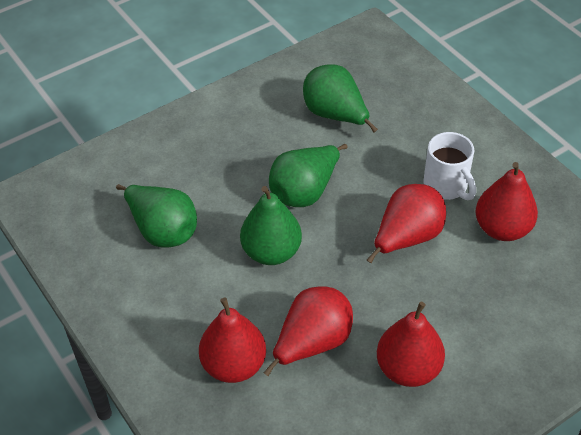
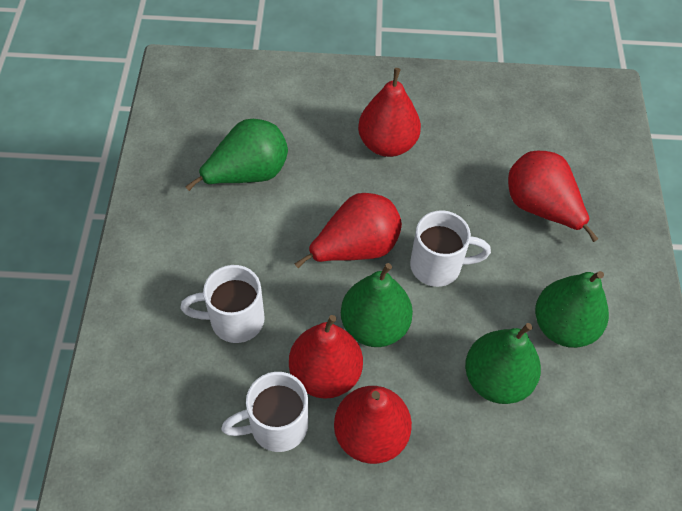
white mug: [423,132,476,200] = 1 -> [181,265,265,343] [221,372,308,452] [410,210,491,287] = 3

